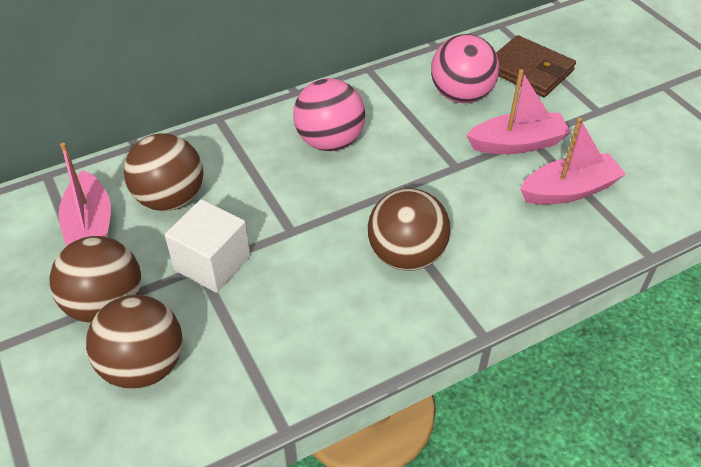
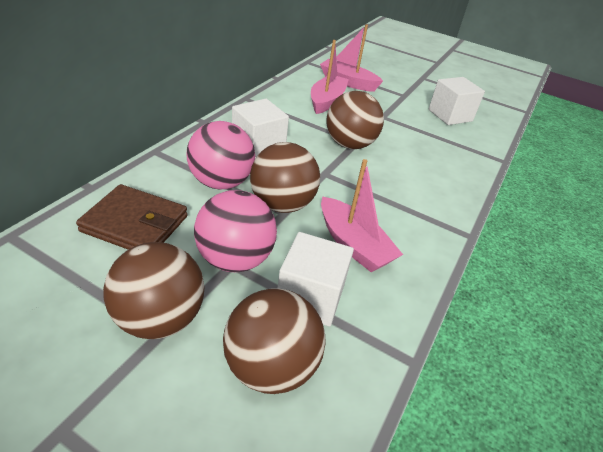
white cube: [165,199,251,293] = 1 -> [232,99,289,158] [278,232,354,327] [428,77,485,125] = 3

